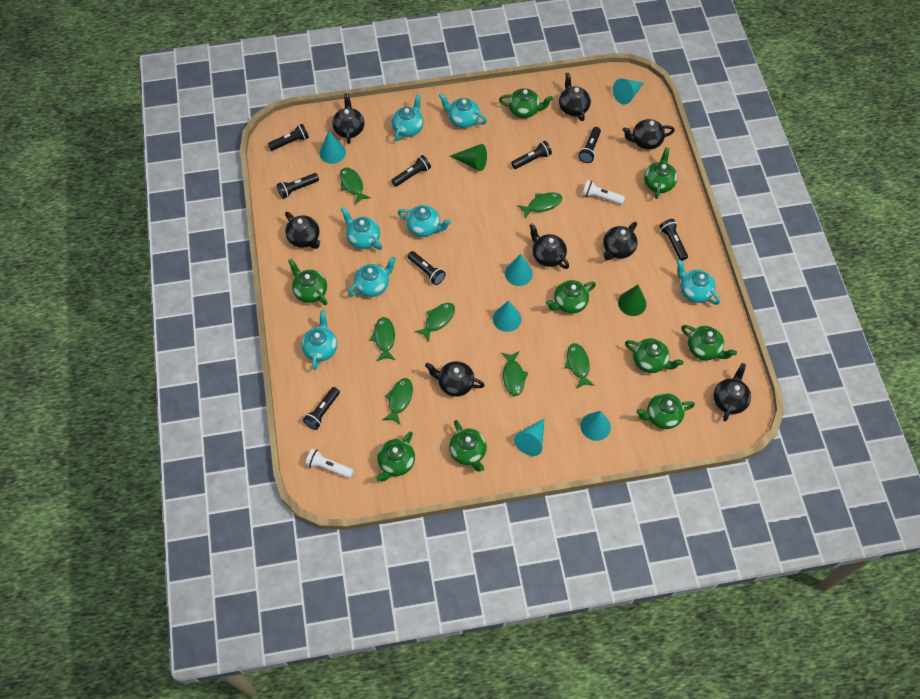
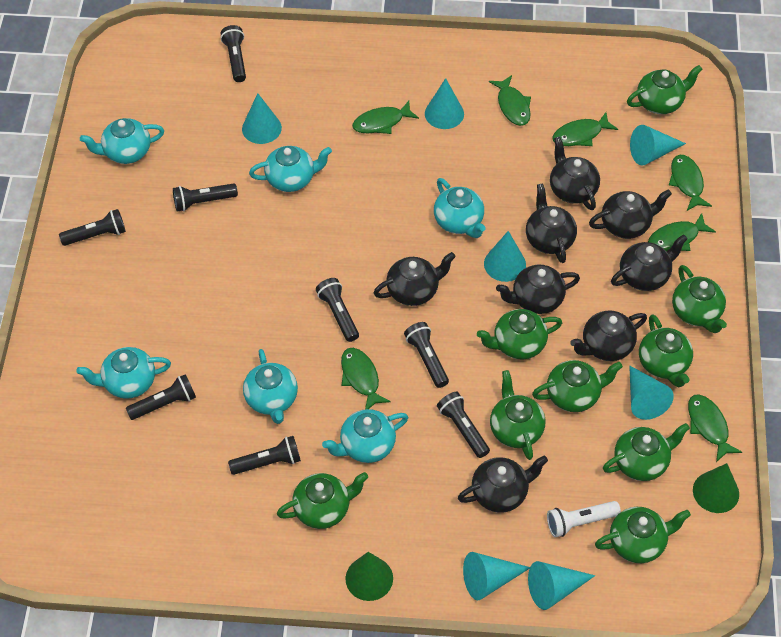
turquoise cone: [320,131,346,164] [493,300,521,332] [505,254,533,286] [514,418,545,456] [581,411,611,441] [613,79,644,104] = 6 -> [242,93,282,144] [425,78,464,129] [463,552,530,600] [484,231,526,282] [528,561,595,610] [629,365,674,420] [630,125,686,166] = 7
turquoise teapot: [301,311,337,370] [341,207,382,250] [348,257,396,297] [392,94,424,141] [398,205,451,237] [439,93,487,128] [676,259,720,305] = 7 -> [76,347,171,399] [80,118,164,164] [243,349,298,424] [249,146,332,192] [322,409,408,463] [434,178,486,238] = 6
white flashlight: [305,448,354,478] [582,180,625,205] = 2 -> [547,501,621,537] = 1

